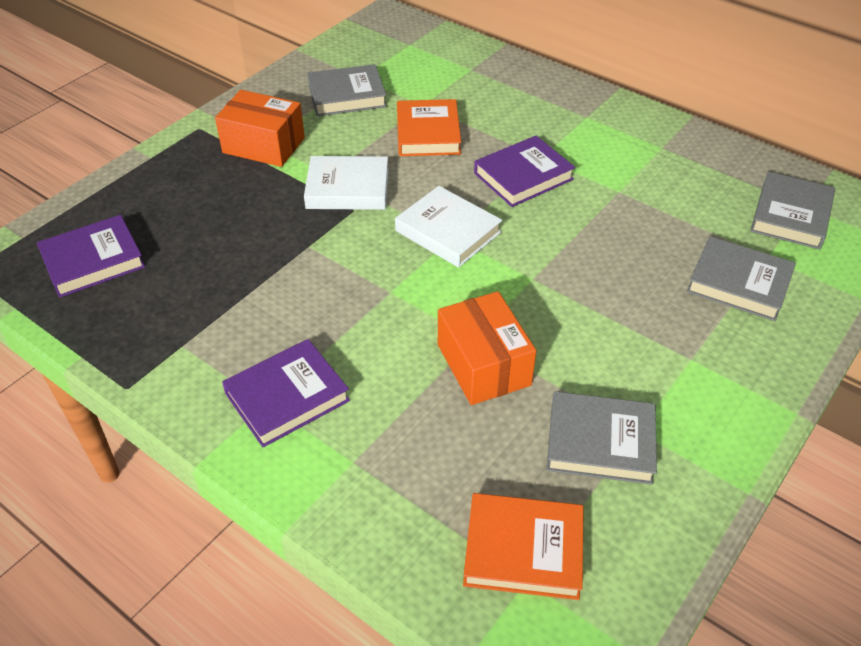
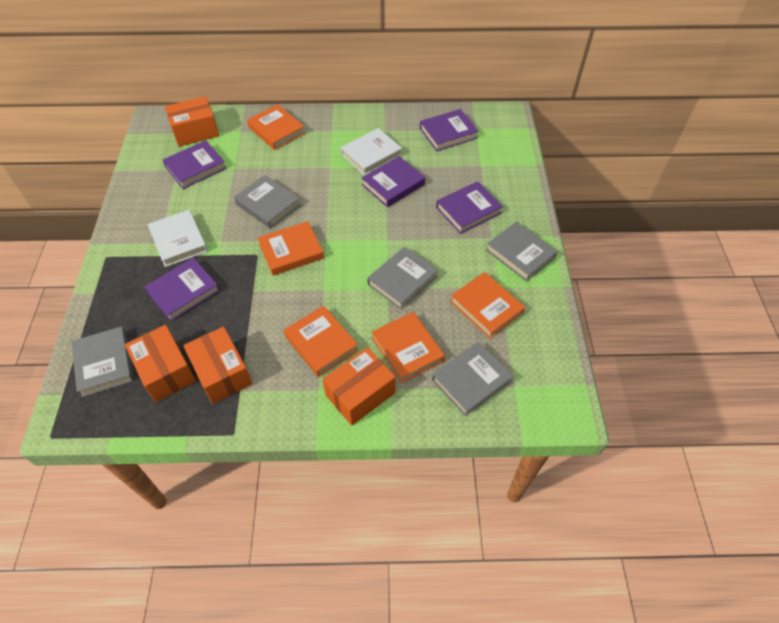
grey book: [307,64,387,116] [547,391,657,485] [687,236,796,321] [750,172,835,250] = 4 -> [71,326,134,397] [234,175,300,229] [367,246,438,310] [432,342,513,416] [486,221,558,282] = 5
orange book: [397,99,461,156] [463,493,584,600] = 2 -> [247,104,305,150] [258,221,324,275] [284,305,358,377] [372,312,445,383] [450,272,525,338] = 5
orange box: [215,90,305,167] [438,291,536,405] = 2 -> [125,325,196,402] [165,96,219,147] [183,327,252,404] [323,347,396,425] = 4
purple book: [37,215,145,298] [222,339,350,447] [474,136,576,207] = 3 -> [144,258,220,321] [163,140,227,189] [362,156,425,207] [420,109,478,151] [436,181,503,234] = 5

